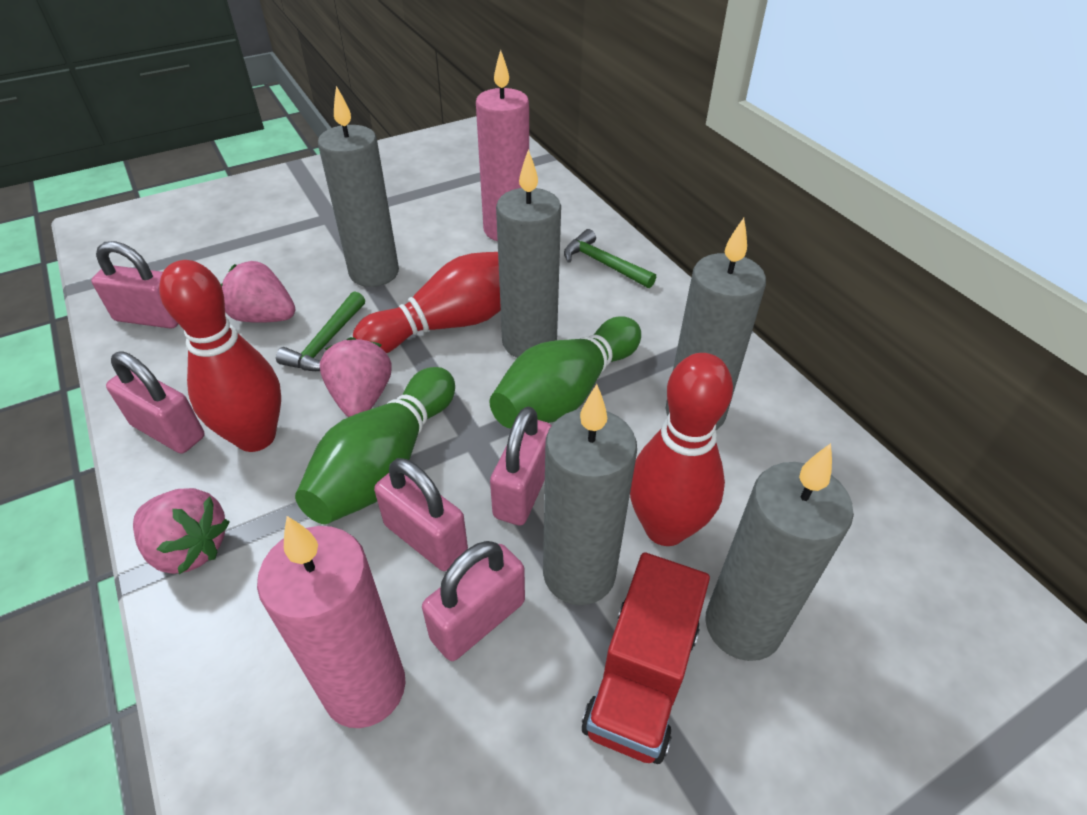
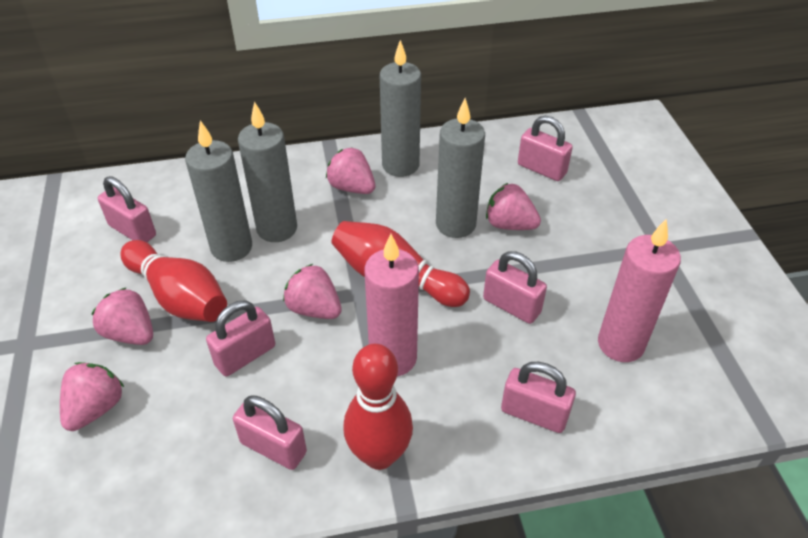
green bowling pin: [295,367,455,524] [489,316,641,428] = 2 -> none = 0
green hammer: [276,291,365,371] [564,229,656,288] = 2 -> none = 0
grey candle: [318,86,399,287] [496,149,561,358] [543,384,637,605] [666,218,766,430] [706,443,854,661] = 5 -> [185,120,252,262] [238,101,297,242] [380,40,421,177] [436,98,485,238] = 4
pink padlock: [91,241,178,329] [106,351,205,454] [374,458,468,571] [422,541,525,661] [490,407,552,525] = 5 -> [98,176,156,242] [206,301,275,376] [233,395,307,470] [483,251,547,324] [501,362,576,433] [518,116,573,181] = 6
pink strawberry: [133,488,230,574] [221,261,295,323] [320,337,391,417] = 3 -> [60,362,124,431] [91,287,153,345] [283,264,342,319] [326,147,375,194] [486,183,541,230] = 5
red truck: [582,552,710,764] = 1 -> none = 0

